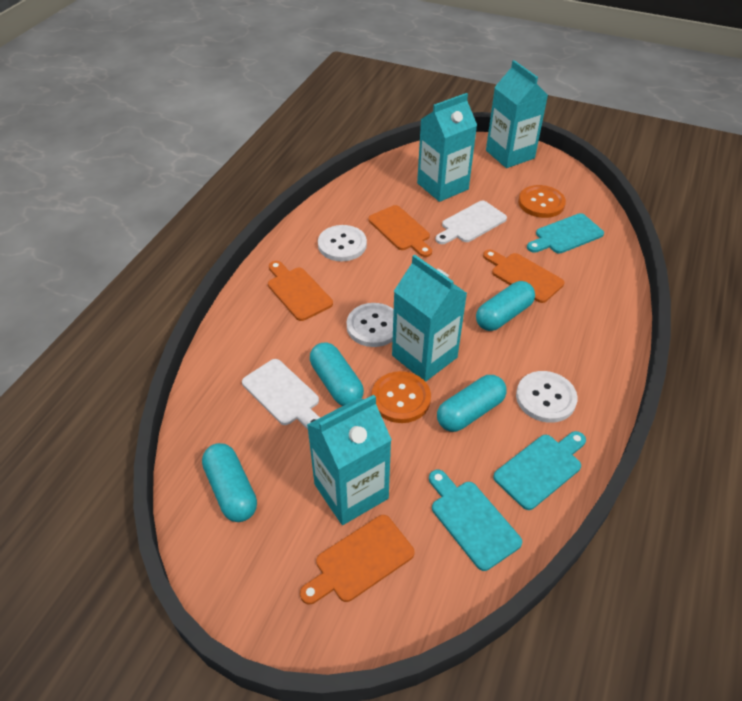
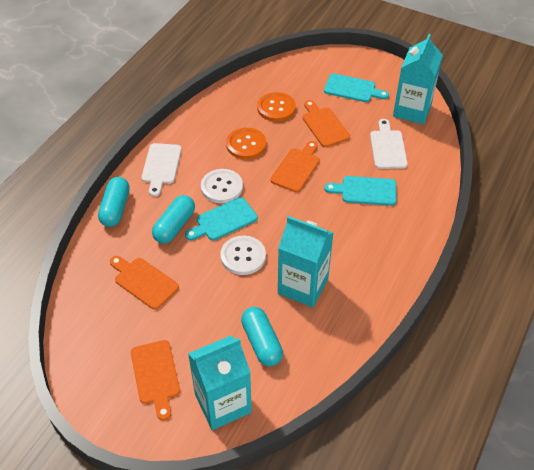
turquoise capsule: [202,443,257,522] [310,342,364,406] [437,375,506,432] [476,281,535,331] = 4 -> [98,177,130,227] [152,195,195,244] [241,307,283,367] = 3
turquoise carton: [307,395,392,525] [392,254,467,382] [417,93,477,202] [486,60,548,168] = 4 -> [188,336,252,430] [278,216,333,308] [393,34,443,124] = 3
white button: [318,225,367,261] [347,303,394,347] [516,371,578,423] = 3 -> [201,169,243,203] [220,236,266,275] = 2

